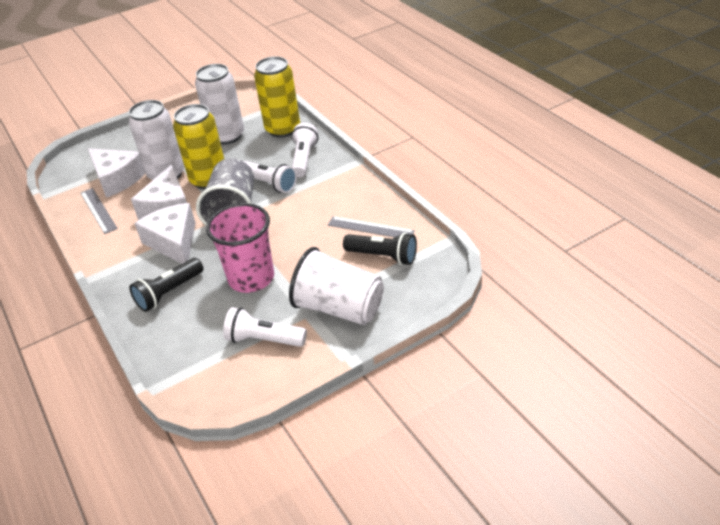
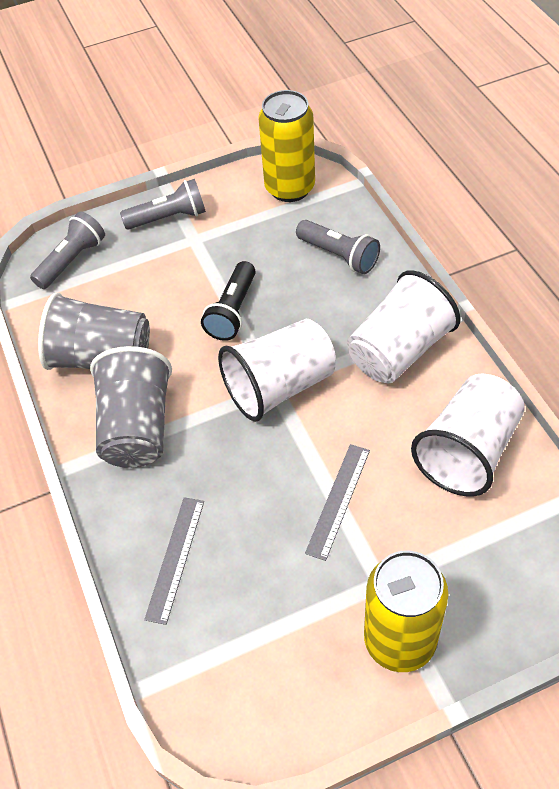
black flashlight: [129,258,204,312] [343,232,417,265] = 2 -> [201,261,256,341] = 1
grey cup: [196,158,254,226] = 1 -> [38,292,150,370] [90,346,172,468] = 2
grey flashlight: none = 0 -> [30,212,105,289] [120,179,206,230] [296,220,380,274] = 3
pink cup: [206,203,274,293] = 1 -> none = 0
white can: [129,100,184,180] [195,64,244,145] = 2 -> none = 0
white cheese: [88,148,145,198] [131,165,187,220] [134,203,195,264] = 3 -> none = 0
white cup: [289,247,384,325] = 1 -> [218,319,336,422] [347,270,461,383] [411,374,524,496] = 3
white flashlight: [223,307,307,347] [243,161,297,193] [291,123,318,177] = 3 -> none = 0

